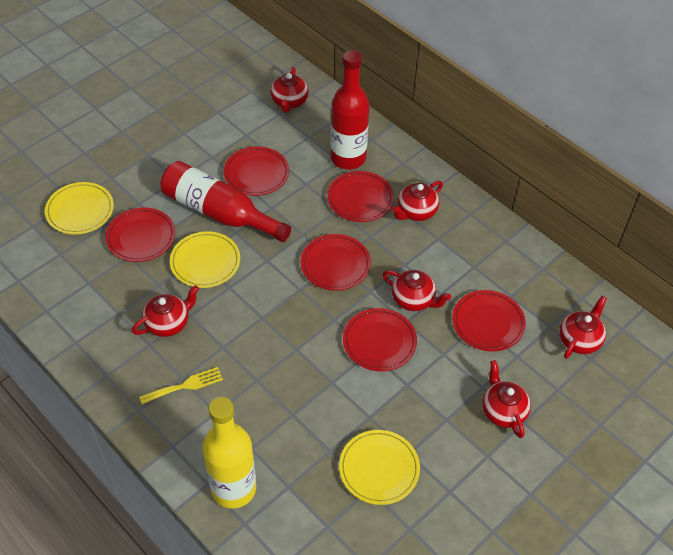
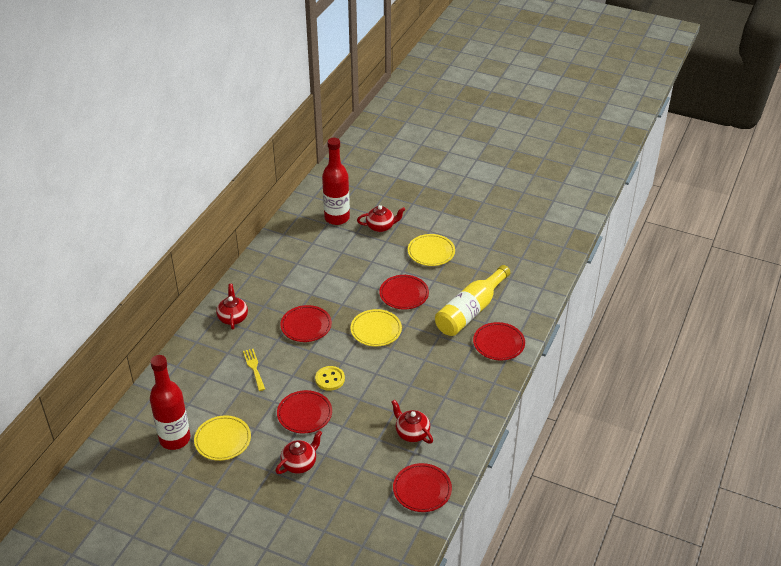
red plate: [105,207,175,262] [224,146,289,196] [301,234,371,291] [327,171,394,222] [343,308,417,371] [452,290,526,352] = 6 -> [277,390,332,434] [280,305,332,342] [379,275,429,309] [393,463,452,512] [473,322,525,360] = 5
red teapot: [132,285,199,337] [270,67,309,113] [382,270,451,311] [392,181,443,221] [482,360,531,438] [559,296,607,359] = 6 -> [216,284,248,330] [275,431,322,474] [357,205,405,232] [392,400,433,443] = 4
yellow button: none = 0 -> [315,366,345,391] = 1

